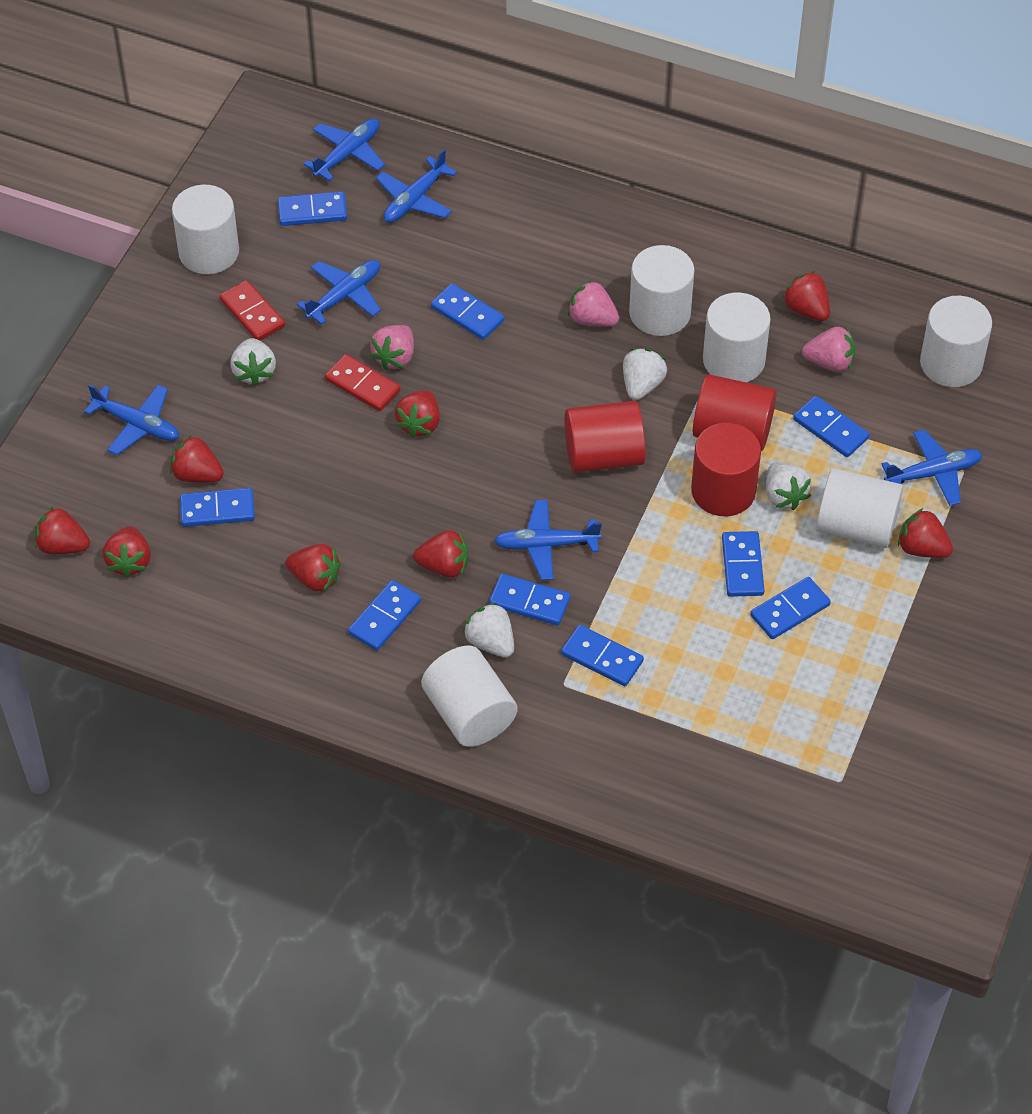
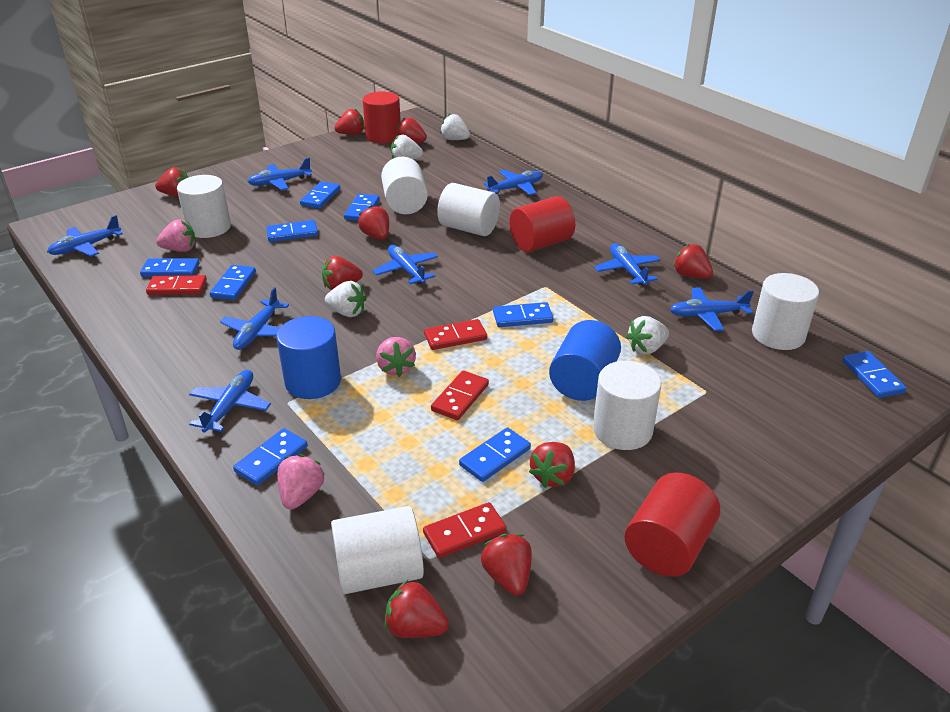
blue cylinder: none = 0 -> [276,316,341,399] [549,320,621,401] = 2
blue plane: [84,384,179,455] [297,260,381,325] [304,119,385,181] [376,149,457,223] [494,500,602,580] [881,430,983,506] = 6 -> [47,215,123,256] [189,370,271,433] [220,287,289,350] [247,158,312,190] [373,245,438,284] [483,170,543,195] [594,243,661,285] [670,287,754,331] = 8
red domino: [219,280,285,340] [325,354,401,411] = 2 -> [146,275,207,295] [423,502,507,558] [424,319,487,350] [431,371,489,420] = 4
red strawberry: [35,506,90,555] [103,526,151,578] [170,435,224,483] [286,544,341,592] [395,390,440,438] [413,530,468,578] [782,271,830,321] [898,508,953,558] = 8 -> [155,167,188,197] [322,256,363,290] [334,109,364,135] [358,205,389,240] [384,580,449,638] [396,117,427,143] [481,534,532,595] [529,442,575,488] [673,244,713,278] = 9

